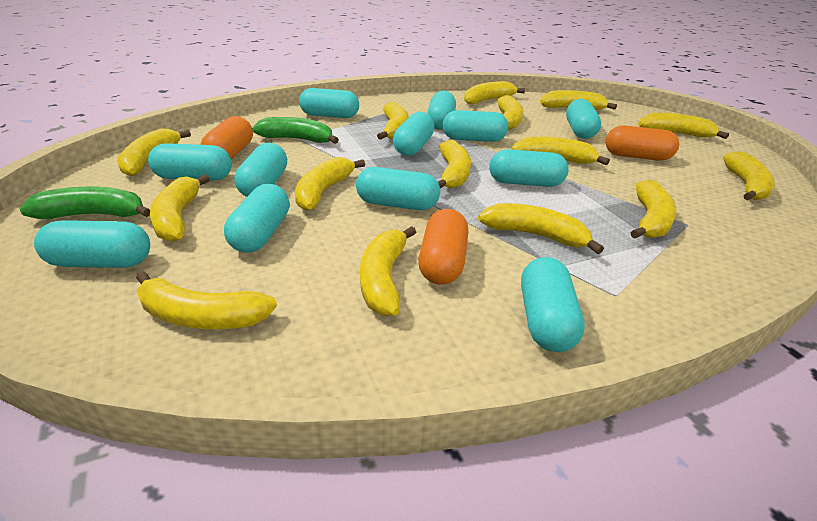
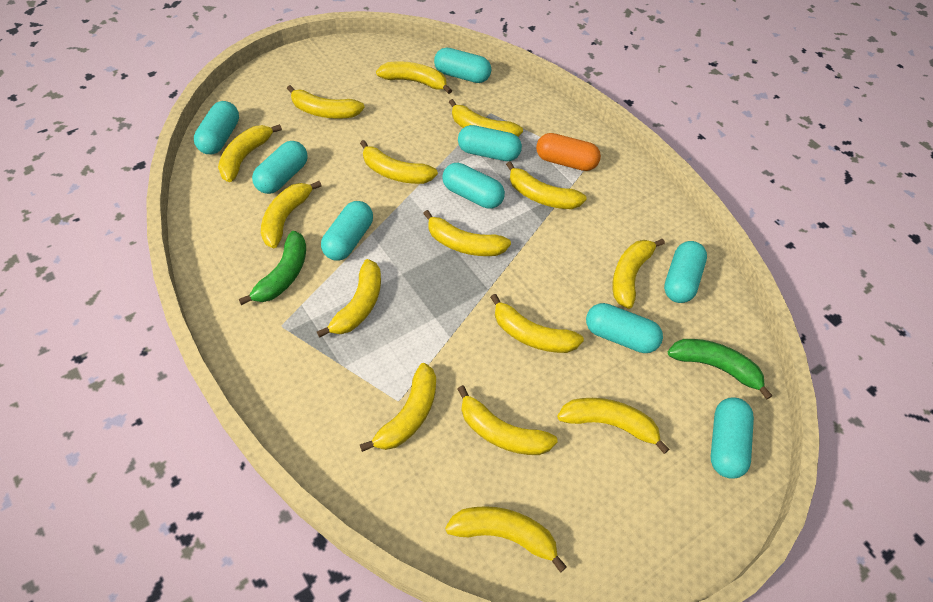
orange capsule: [201,116,253,159] [418,209,468,285] [605,125,679,161] = 3 -> [536,133,601,171] = 1
turquoise capsule: [34,220,150,268] [148,143,232,181] [224,184,290,253] [234,143,287,197] [299,88,359,118] [356,167,440,210] [393,112,435,156] [427,91,456,130] [442,110,508,142] [489,149,569,187] [521,257,585,352] [566,99,601,139] = 12 -> [194,101,239,155] [252,141,308,194] [321,201,373,260] [434,48,491,83] [442,163,505,209] [458,125,522,161] [586,303,663,353] [664,241,707,303] [711,397,754,479] = 9

